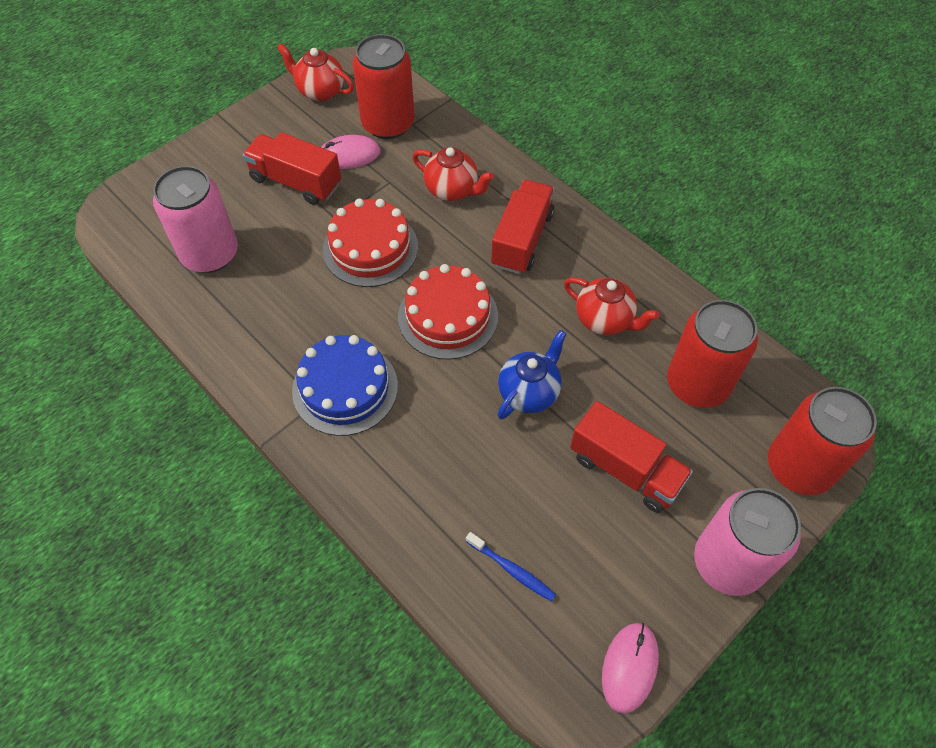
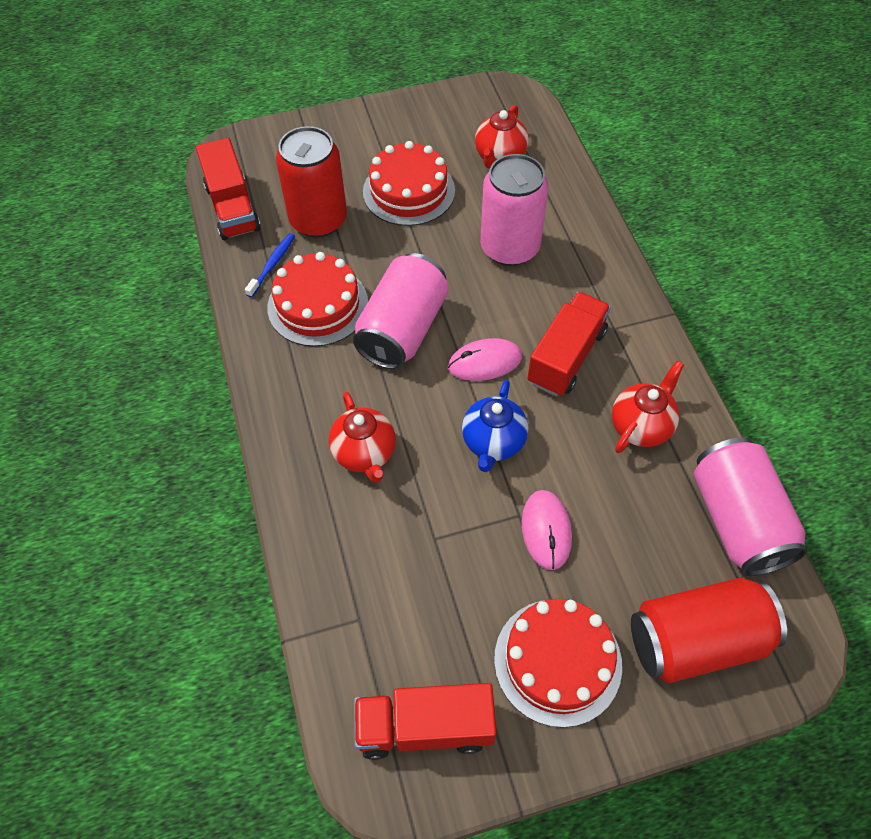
blue cake: [292,335,398,436] = 1 -> none = 0
pink can: [153,166,238,273] [694,488,801,596] = 2 -> [353,253,448,369] [480,154,549,266] [694,437,807,576] = 3
red cake: [323,199,418,287] [398,264,498,360] = 2 -> [267,252,368,347] [363,141,455,226] [494,599,622,728] = 3
red can: [353,34,415,139] [667,300,758,408] [768,387,877,495] = 3 -> [276,126,347,238] [631,578,787,683] = 2

